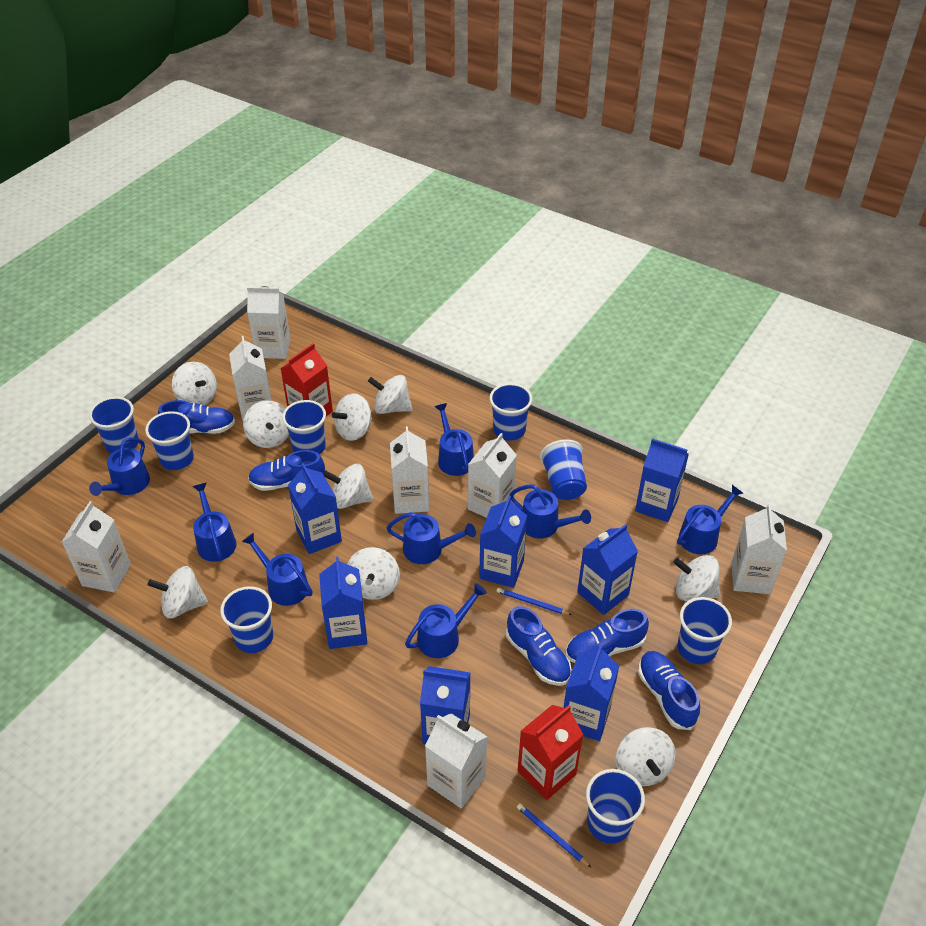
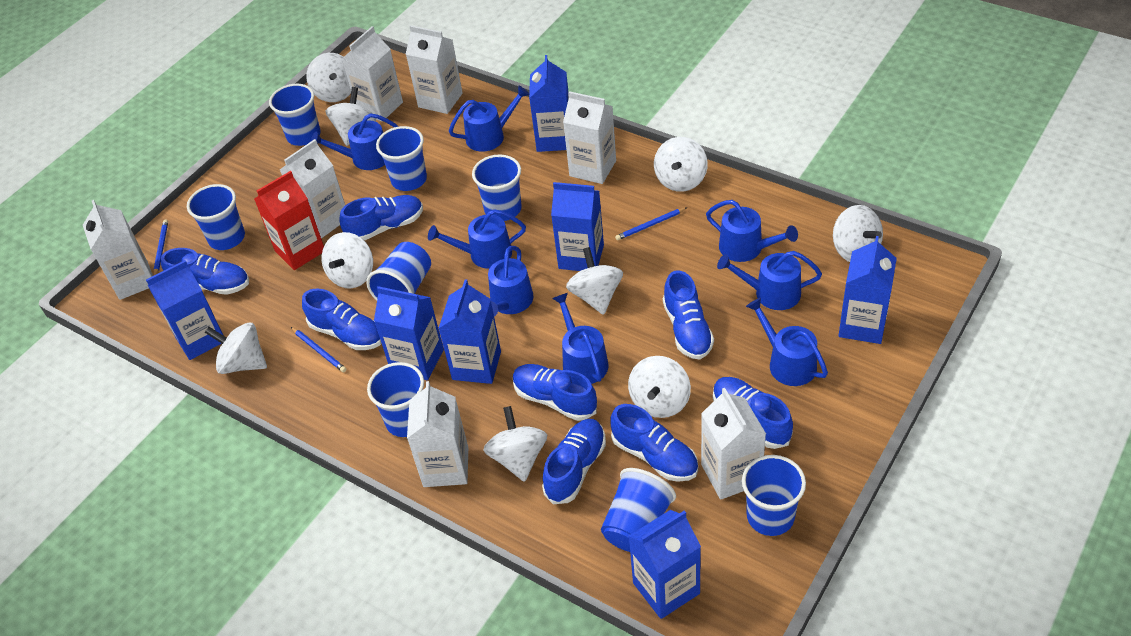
blue pencil: [496,587,572,615] [517,803,591,868] = 2 -> [154,220,168,275] [291,327,346,372] [615,208,687,240] = 3
blue shoe: [158,400,235,434] [248,450,325,491] [506,606,571,686] [566,609,649,663] [638,651,700,730] = 5 -> [161,248,249,295] [302,289,381,350] [339,195,423,240] [513,364,597,421] [542,419,606,504] [610,404,698,482] [663,270,714,359] [713,377,793,449] = 8
red carton: [280,343,333,416] [518,705,584,800] = 2 -> [254,171,324,270] = 1

